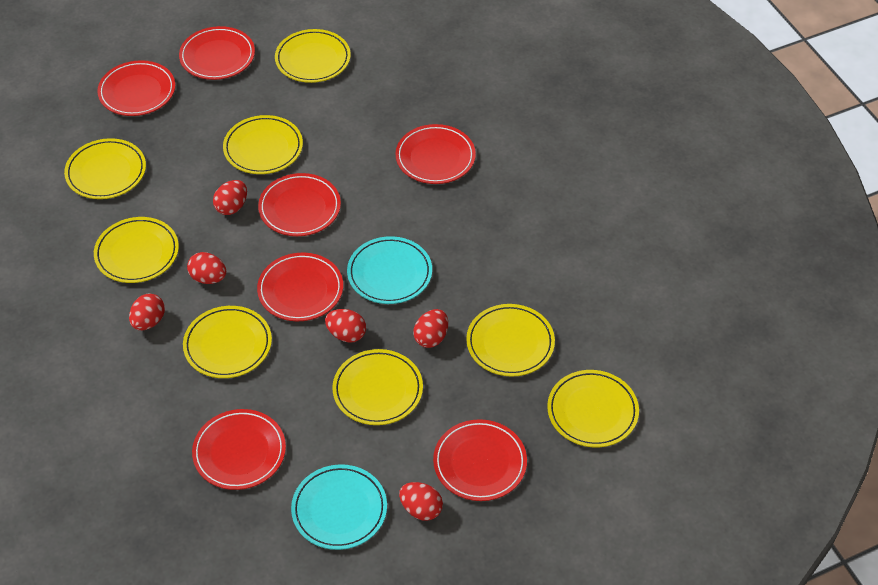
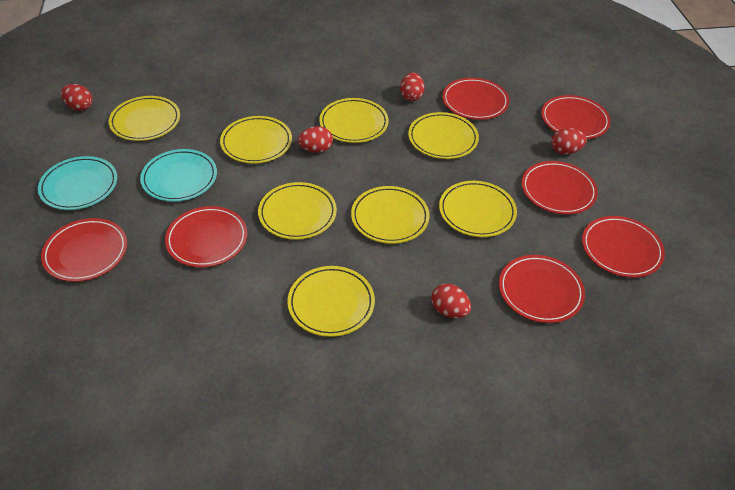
red egg: [129,294,165,330] [187,252,226,284] [213,180,247,215] [325,309,366,343] [399,482,443,521] [413,309,448,348] = 6 -> [61,84,92,111] [298,126,333,153] [400,73,424,101] [431,284,471,318] [551,128,587,154] = 5

